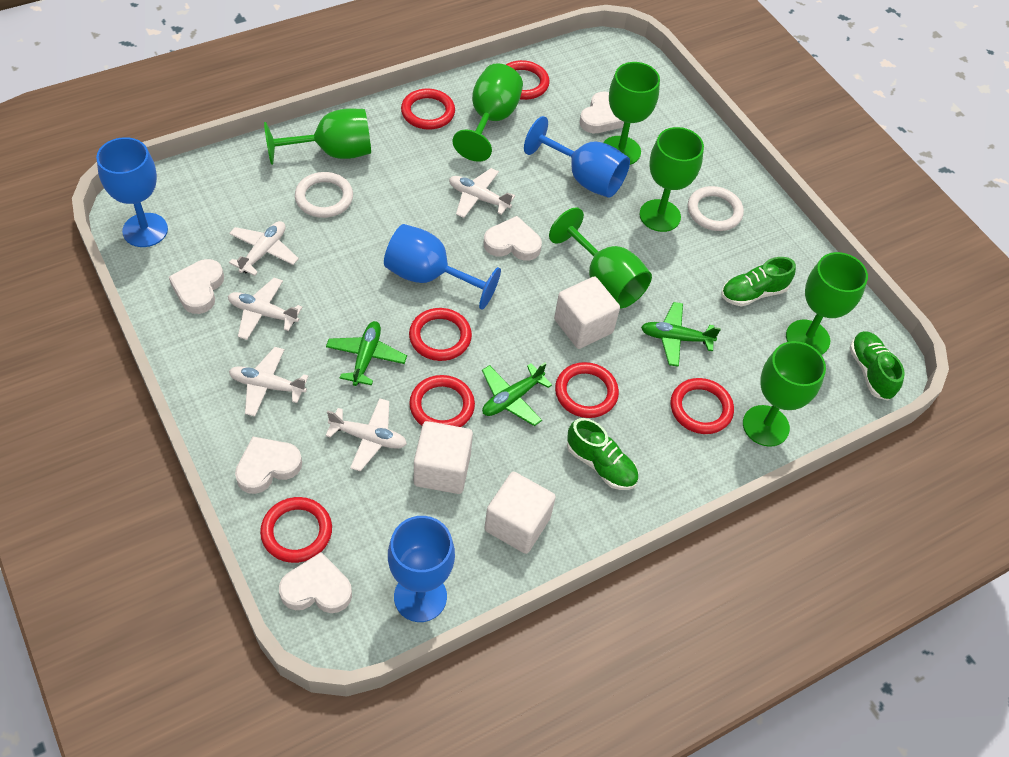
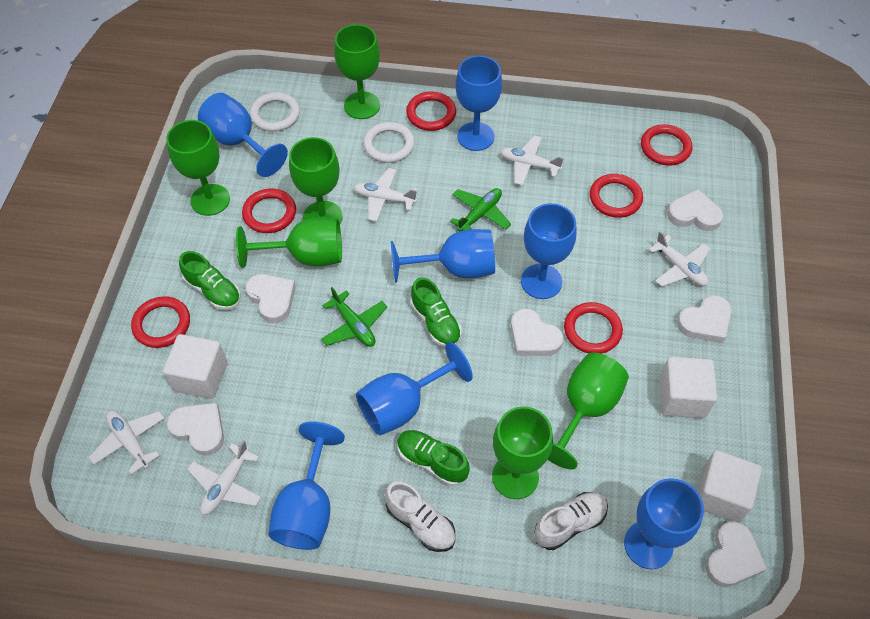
blue goblet: [96,137,168,247] [384,224,501,310] [388,516,455,622] [524,116,630,198] = 4 -> [198,93,288,177] [268,421,345,550] [356,342,473,435] [391,229,495,283] [456,56,502,151] [521,203,577,299] [624,478,704,569] = 7
green goblet: [264,109,371,165] [453,63,523,162] [549,207,652,308] [603,62,660,165] [639,127,704,232] [743,341,826,447] [786,252,868,355] = 7 -> [166,120,230,216] [236,218,342,268] [289,137,343,224] [334,24,380,119] [492,406,553,499] [548,352,629,470] = 6
green plane: [326,321,407,386] [482,362,552,426] [641,302,721,367] = 3 -> [321,287,387,347] [450,188,511,231] = 2
red ring: [260,497,332,563] [401,88,455,130] [409,308,472,361] [409,375,475,427] [506,60,549,100] [555,362,619,418] [671,378,734,434] = 7 -> [131,296,190,348] [242,189,296,233] [406,91,456,131] [564,302,623,354] [590,174,643,218] [641,124,693,165] = 6
white heart: [169,259,224,314] [235,437,302,494] [279,552,352,613] [484,216,542,261] [579,92,624,133] = 5 -> [167,403,224,456] [246,274,296,323] [510,308,563,356] [667,189,723,231] [677,295,732,343] [705,521,767,587] = 6
white shoe: none = 0 -> [385,481,455,552] [534,492,608,550] = 2

